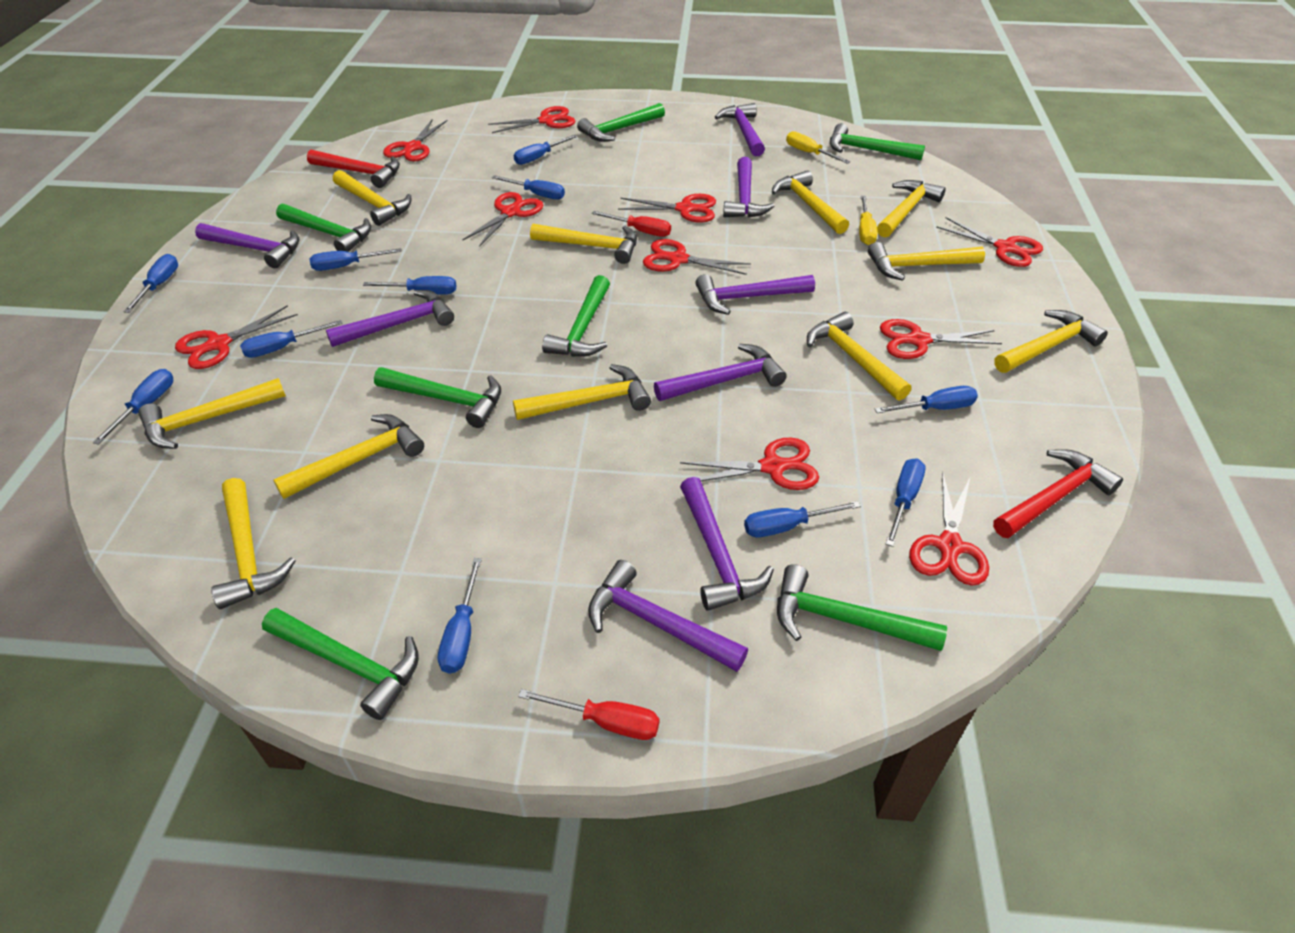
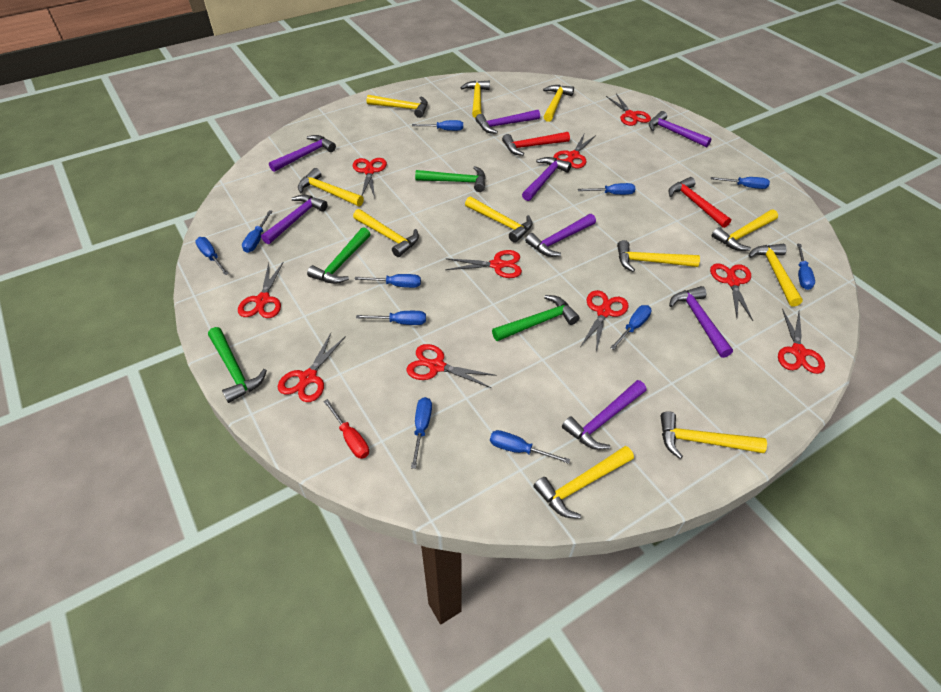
green hammer: [262,608,419,720] [276,204,371,252] [374,367,501,428] [542,275,610,357] [577,103,665,142] [777,564,947,651] [830,123,925,160] = 7 -> [208,327,267,403] [307,227,370,284] [415,166,485,192] [492,295,580,341] = 4
red screwdriver: [518,689,659,740] [592,211,671,237] = 2 -> [323,399,369,459] = 1
yellow screwdriver: [786,131,850,164] [859,196,878,245] = 2 -> none = 0

